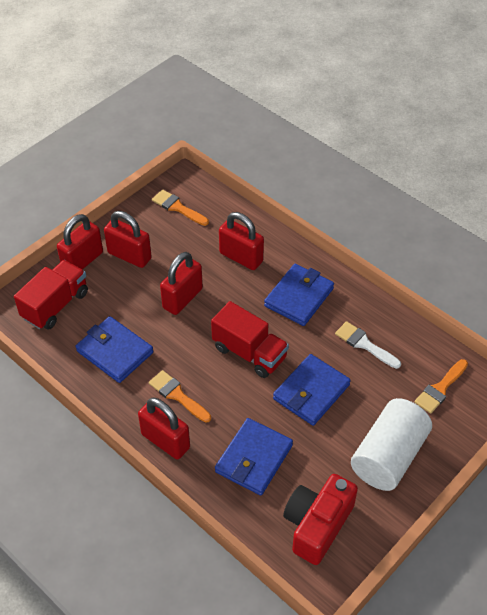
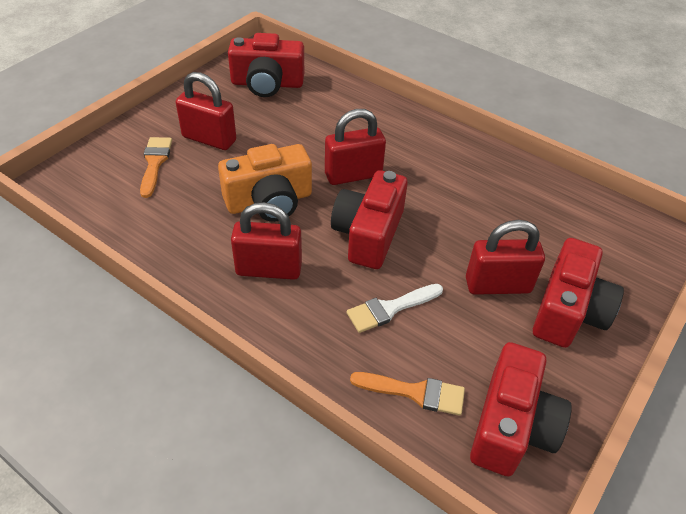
blue wallet: [76,316,153,383] [215,418,293,495] [264,264,334,326] [273,354,351,426] = 4 -> none = 0
orange brush: [149,370,211,423] [152,189,209,226] [415,359,468,414] = 3 -> [140,137,172,198] [350,372,465,416] = 2
orange camera: none = 0 -> [218,144,312,222] = 1
red camera: [283,474,358,565] = 1 -> [228,33,304,97] [331,170,408,269] [470,342,572,477] [533,238,624,348] = 4
red padlock: [57,214,103,270] [104,211,152,268] [138,398,190,460] [160,252,203,315] [219,212,264,270] = 5 -> [176,72,236,150] [231,202,302,280] [325,109,386,185] [466,220,545,295] = 4
red truck: [14,260,88,330] [211,301,289,378] = 2 -> none = 0
white cylinder: [351,398,432,491] = 1 -> none = 0

